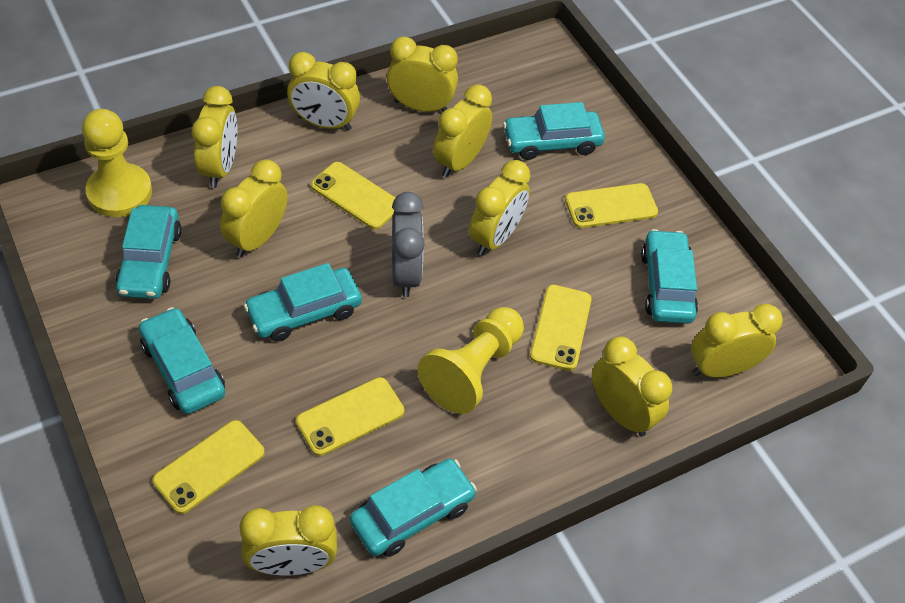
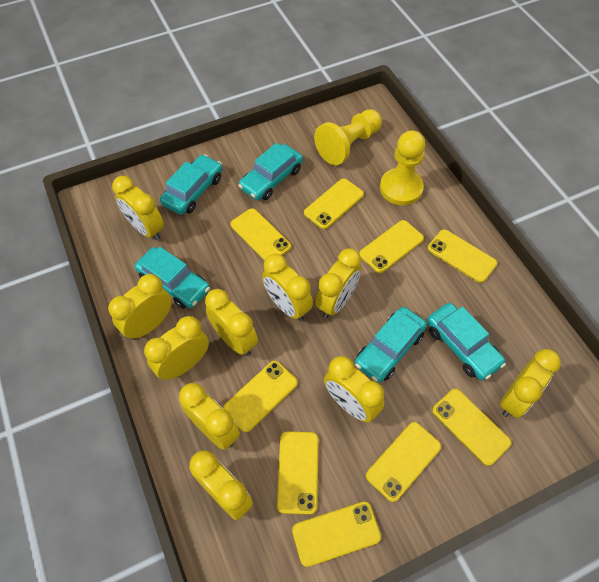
grey clock: [392,192,425,297] = 1 -> none = 0
turquoise car: [115,205,182,299] [139,307,225,414] [244,263,362,342] [350,458,477,557] [503,102,605,160] [641,229,698,324] = 6 -> [135,247,210,309] [160,154,222,215] [238,143,303,200] [355,307,427,383] [427,303,506,380] = 5
yellow clock: [192,86,237,188] [220,159,288,257] [239,505,337,575] [287,52,360,131] [387,36,458,112] [433,84,492,177] [469,160,531,256] [592,337,672,436] [691,304,783,378] = 9 -> [108,274,172,340] [112,176,164,241] [144,316,209,380] [179,383,240,450] [189,451,253,520] [205,289,258,356] [262,254,313,321] [315,248,361,318] [324,356,384,422] [500,349,561,418] = 10
yellow phone: [153,420,265,514] [296,377,404,456] [311,162,396,229] [530,285,592,371] [565,183,658,228] = 5 -> [223,361,298,432] [230,208,291,261] [277,431,319,515] [292,501,381,567] [304,178,364,229] [359,220,424,273] [366,422,441,502] [427,229,497,283] [432,389,511,466] = 9

